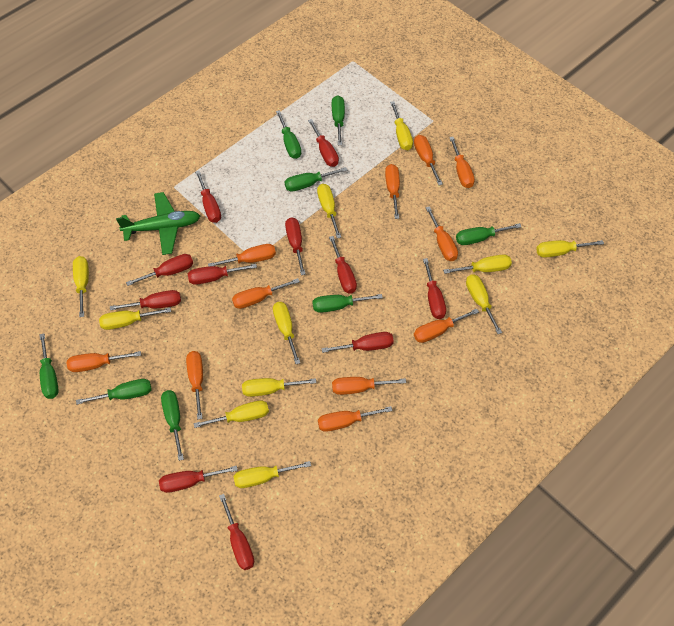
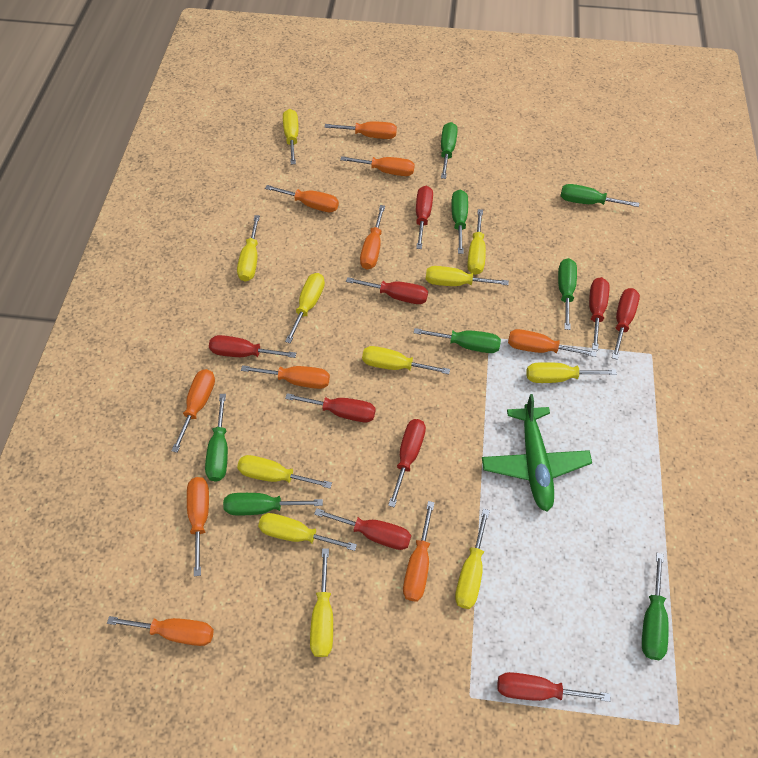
orange screwdriver: [67,351,141,372] [186,351,203,420] [208,244,276,267] [232,278,300,309] [318,406,393,432] [332,377,406,395] [385,164,400,219] [414,135,443,185] [414,308,479,343] [426,206,458,261] [449,137,475,188] = 11 -> [107,616,214,646] [171,369,215,453] [187,477,209,576] [241,365,330,389] [265,185,339,212] [324,122,397,139] [340,156,415,176] [360,205,385,269] [403,501,435,602] [508,329,597,357] = 10
red screwdriver: [110,290,181,310] [126,254,193,286] [159,466,238,493] [188,264,257,285] [195,171,221,223] [219,494,254,570] [285,217,306,275] [308,119,339,167] [321,332,394,353] [329,236,357,294] [423,258,446,319] = 11 -> [209,335,296,358] [285,393,376,422] [314,508,411,550] [346,277,428,304] [388,419,426,508] [416,186,433,249] [497,672,611,702] [589,277,609,350] [612,288,640,360] = 9

